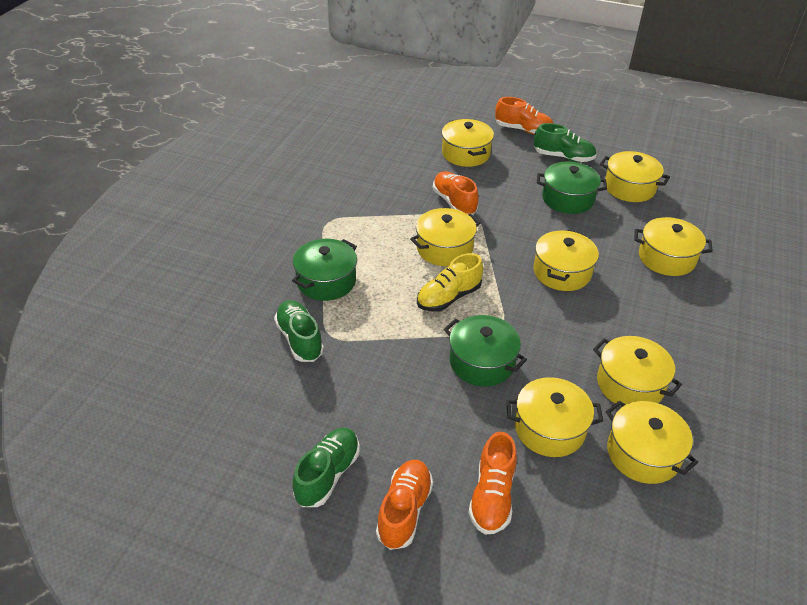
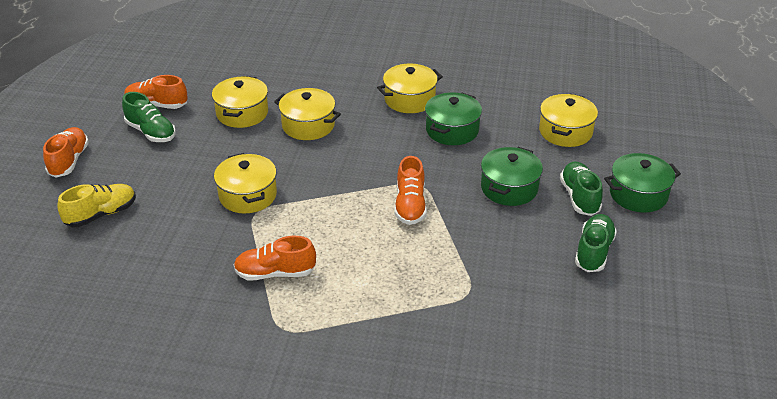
yellow pot: [410,208,481,266] [442,119,494,167] [506,377,603,457] [534,230,599,291] [593,336,682,407] [600,151,670,202] [606,401,698,484] [634,217,713,276] = 8 -> [212,76,268,128] [214,153,277,213] [274,88,341,140] [377,64,443,113] [539,93,598,147] = 5

